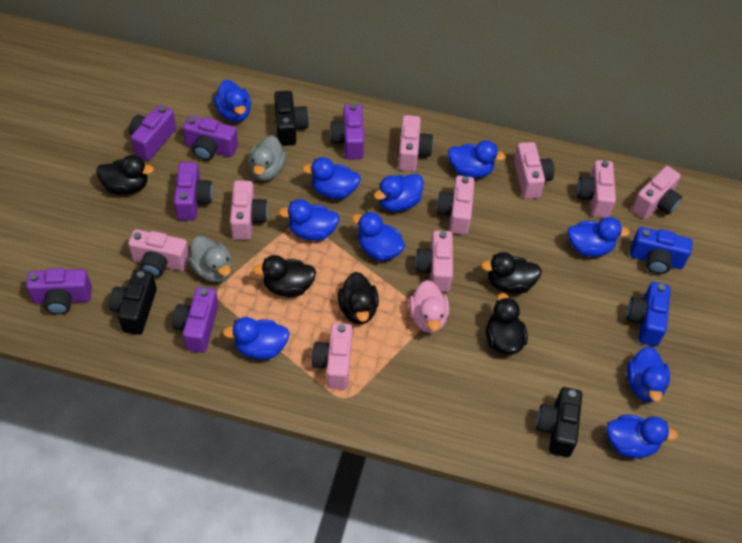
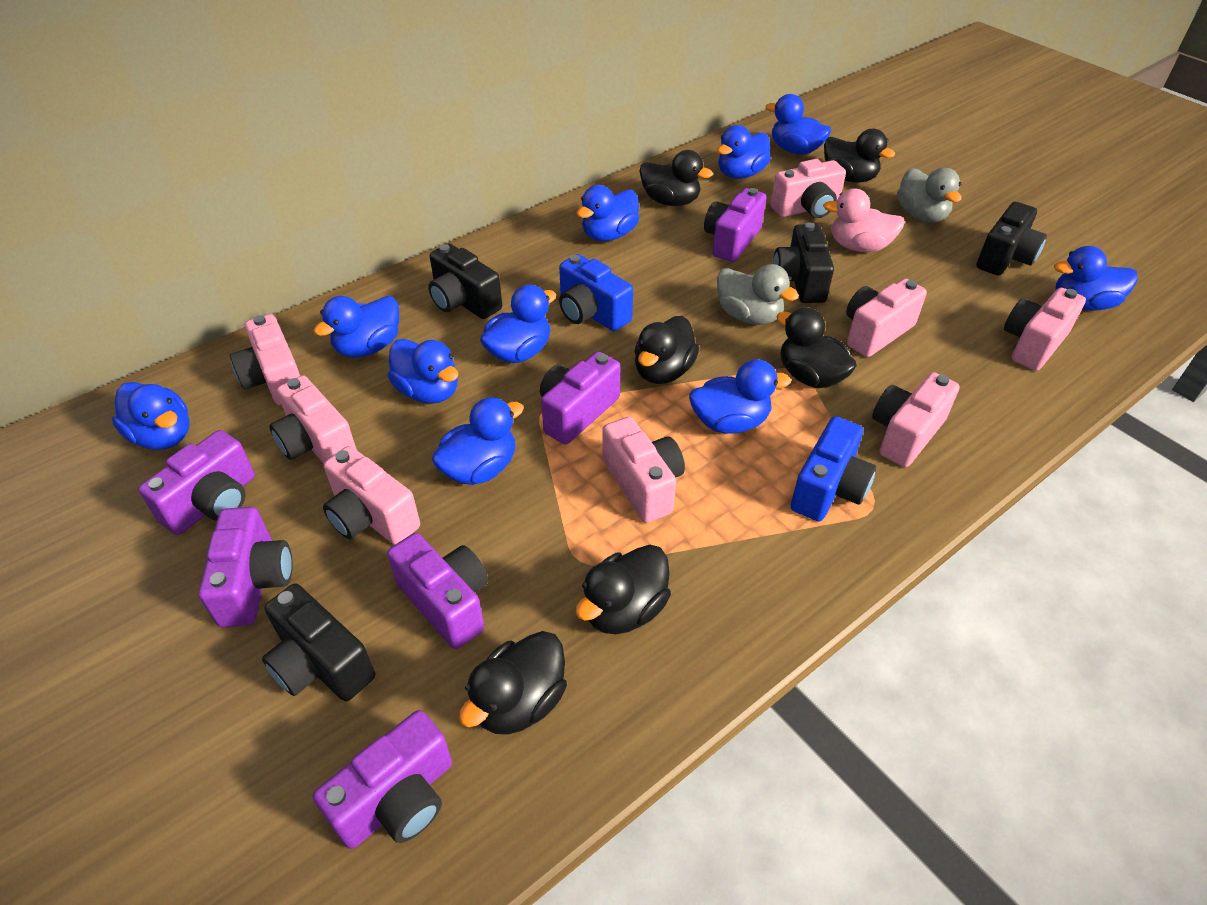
black camera: [109,270,157,335] [274,91,309,146] [536,387,582,457] = 3 -> [262,584,375,701] [428,243,502,319] [773,222,834,303] [976,202,1047,276] = 4
black duck: [96,155,154,194] [253,255,316,297] [338,272,379,324] [481,252,542,294] [486,293,528,355] = 5 -> [458,631,567,735] [575,545,671,634] [634,316,699,384] [639,150,713,206] [776,307,857,388] [824,129,895,183] = 6
pink camera: [128,229,190,277] [230,180,268,240] [312,323,353,390] [398,115,433,171] [415,230,453,292] [437,176,475,235] [514,142,554,199] [577,160,616,218] [632,166,682,219] = 9 -> [230,314,300,405] [269,375,357,464] [323,446,420,545] [602,417,685,523] [771,159,846,218] [846,279,927,357] [872,372,960,467] [1004,287,1086,371] = 8

